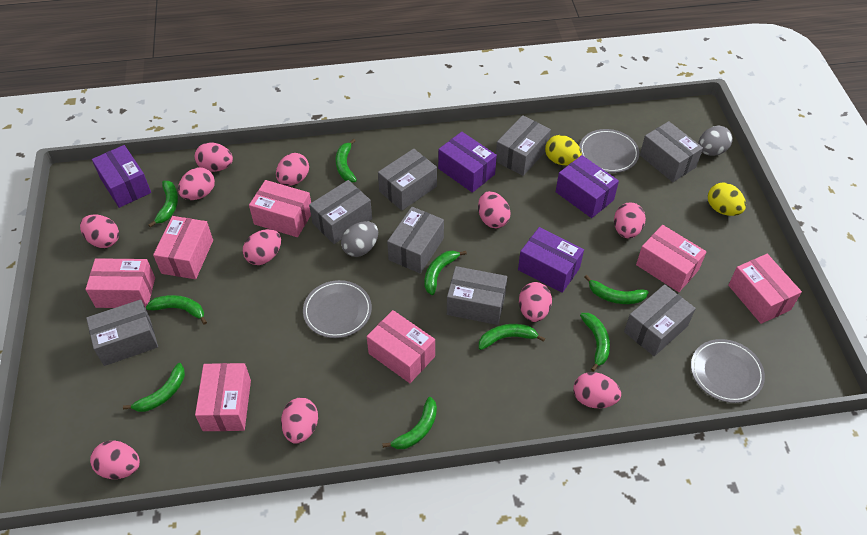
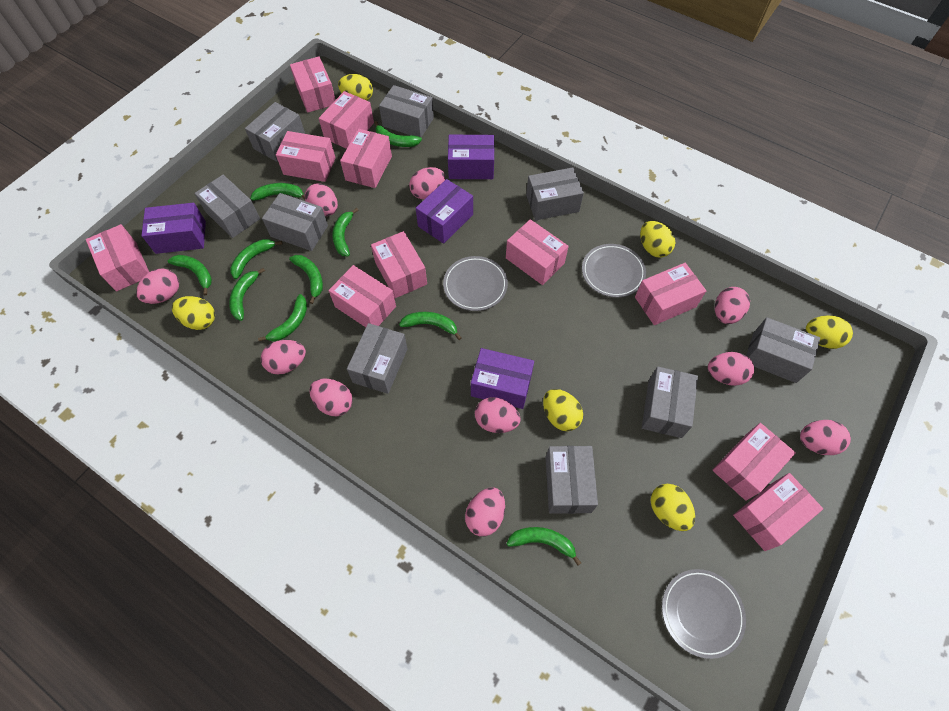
green banana: [123,363,185,412] [146,295,207,325] [148,181,178,228] [336,139,357,182] [382,397,437,449] [425,251,467,295] [479,324,545,350] [580,313,610,372] [585,275,649,304] = 9 -> [168,255,212,295] [229,268,265,321] [230,239,282,279] [250,183,305,201] [258,294,307,341] [289,255,323,304] [333,208,358,256] [374,121,422,147] [399,312,461,340] [506,527,581,566] = 10
grey box: [86,300,158,366] [309,180,372,244] [378,149,437,211] [387,207,444,274] [447,266,507,325] [496,115,551,176] [624,284,696,356] [640,121,703,182] = 8 -> [194,175,260,238] [245,102,305,162] [262,193,328,251] [347,323,408,394] [379,85,434,137] [526,167,584,220] [545,446,598,514] [642,366,698,438] [746,317,820,383] = 9
grey egg: [341,221,378,257] [698,126,733,156] = 2 -> none = 0
pink box: [85,258,155,308] [153,216,213,279] [195,363,251,431] [249,180,311,237] [367,310,435,383] [636,225,706,292] [728,254,802,324] = 7 -> [86,224,149,291] [276,131,336,182] [290,57,336,113] [319,91,374,149] [329,265,396,327] [340,129,392,188] [371,231,427,298] [506,219,569,285] [635,263,706,325] [712,423,796,501] [733,473,823,551] = 11
pink egg: [80,214,119,248] [90,441,140,479] [178,167,215,200] [195,142,233,172] [243,229,281,265] [276,153,309,186] [281,398,318,444] [478,191,511,228] [519,282,552,322] [573,372,621,408] [614,202,646,238] = 11 -> [136,269,179,304] [261,340,306,374] [305,183,338,216] [309,379,353,416] [409,167,445,199] [465,487,505,536] [475,397,521,433] [708,352,754,386] [715,287,750,324] [800,420,851,455] = 10
yellow egg: [545,135,582,165] [708,183,746,216] = 2 -> [172,296,215,330] [338,74,373,101] [543,389,583,431] [640,221,675,258] [651,484,695,531] [806,315,853,349] = 6

